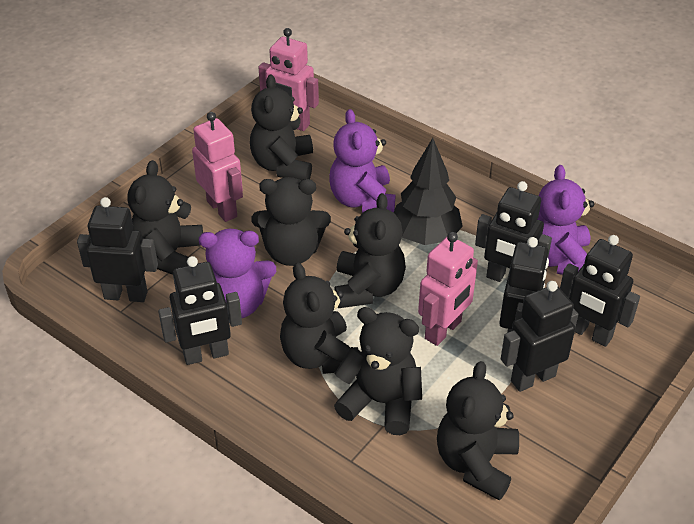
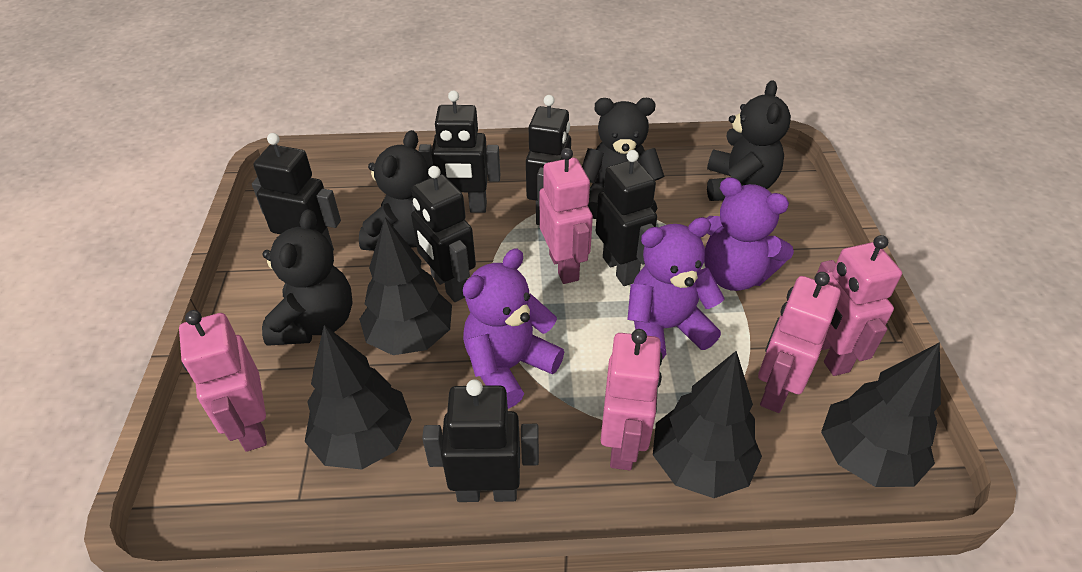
black teddy bear: [127,160,203,275] [250,75,313,181] [252,177,331,266] [280,262,358,374] [334,193,406,308] [334,307,422,435] [437,361,519,500] = 7 -> [262,209,353,346] [359,130,428,251] [582,98,664,219] [707,80,791,201] = 4
black tree: [394,138,463,245] = 1 -> [305,325,412,470] [359,217,452,355] [653,351,762,498] [821,342,941,487] = 4
pink robot: [192,112,243,222] [258,28,319,131] [418,232,478,346] = 3 -> [179,310,267,452] [540,148,593,284] [601,329,663,470] [758,272,841,413] [817,235,902,376] = 5

